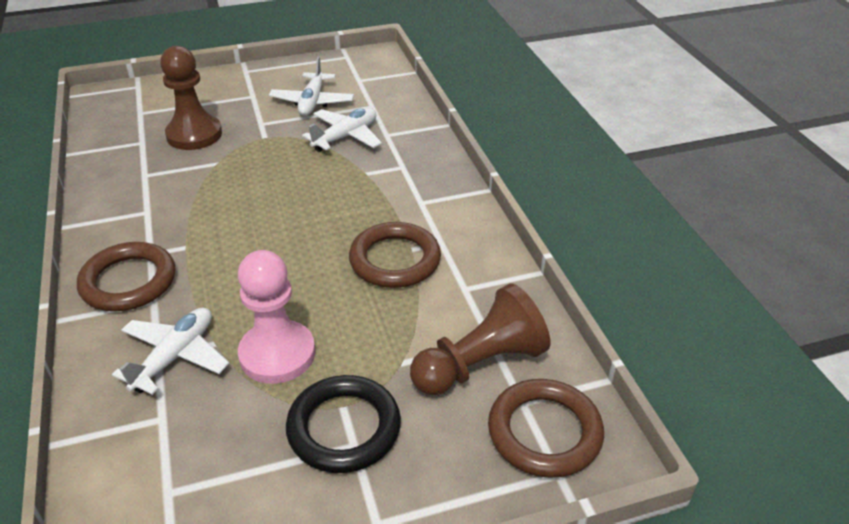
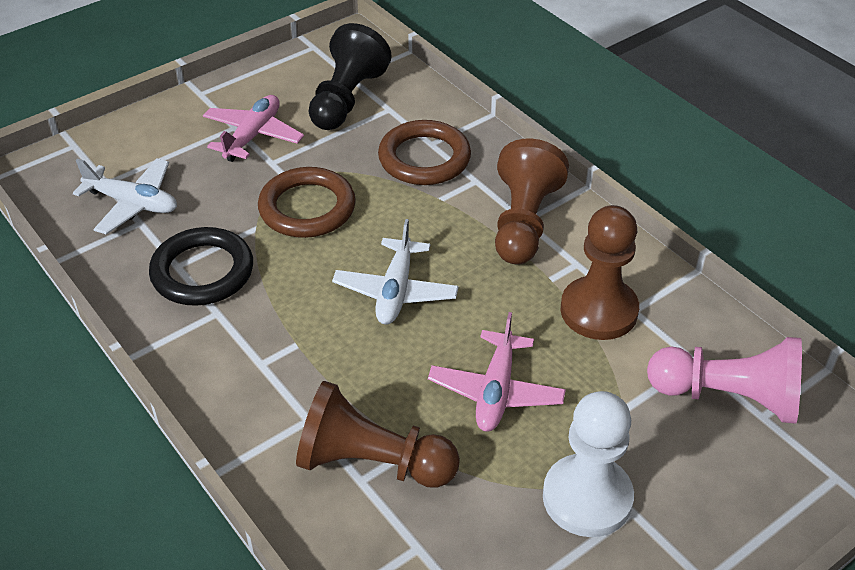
black pawn: none = 0 -> [309,23,392,130] = 1
brown pawn: [160,46,222,150] [410,283,550,395] = 2 -> [296,381,460,488] [495,138,569,264] [561,205,639,340] = 3
brown ring: [77,242,176,311] [349,222,441,288] [488,379,604,478] = 3 -> [258,167,356,238] [378,120,471,185] = 2
pink plane: none = 0 -> [203,95,304,162] [428,312,566,432] = 2
white pawn: none = 0 -> [543,391,634,537] = 1
white plane: [112,307,229,395] [269,56,354,116] [302,108,382,152] = 3 -> [73,158,177,235] [332,219,459,324] = 2

